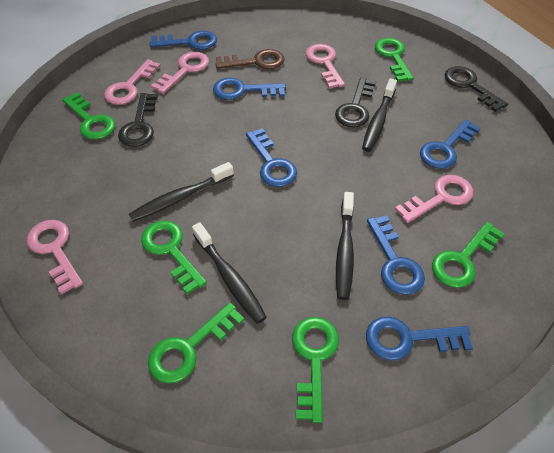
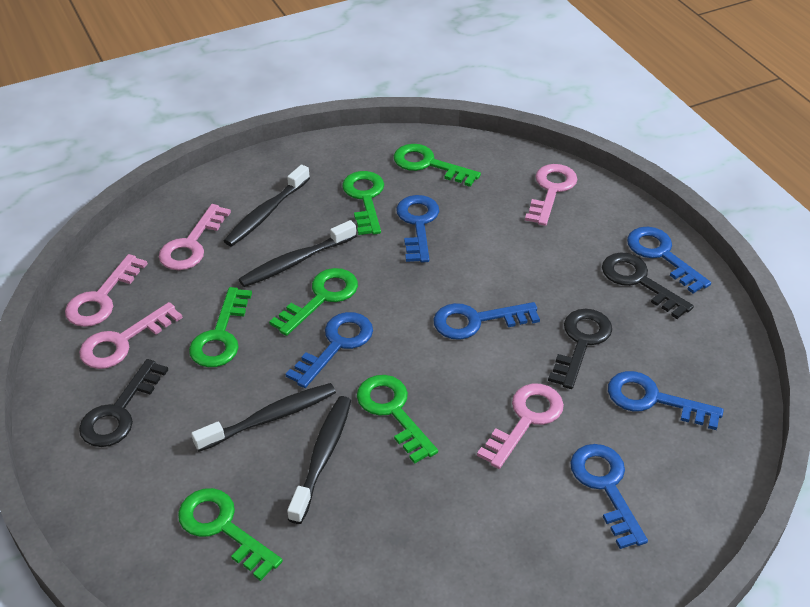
brown key: [215,49,284,69] = 1 -> none = 0

